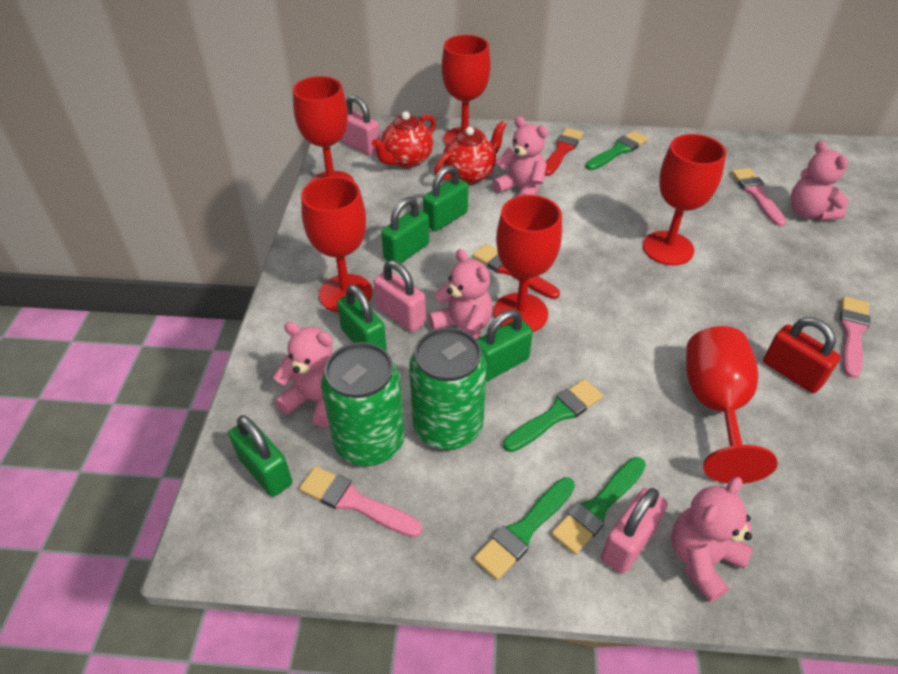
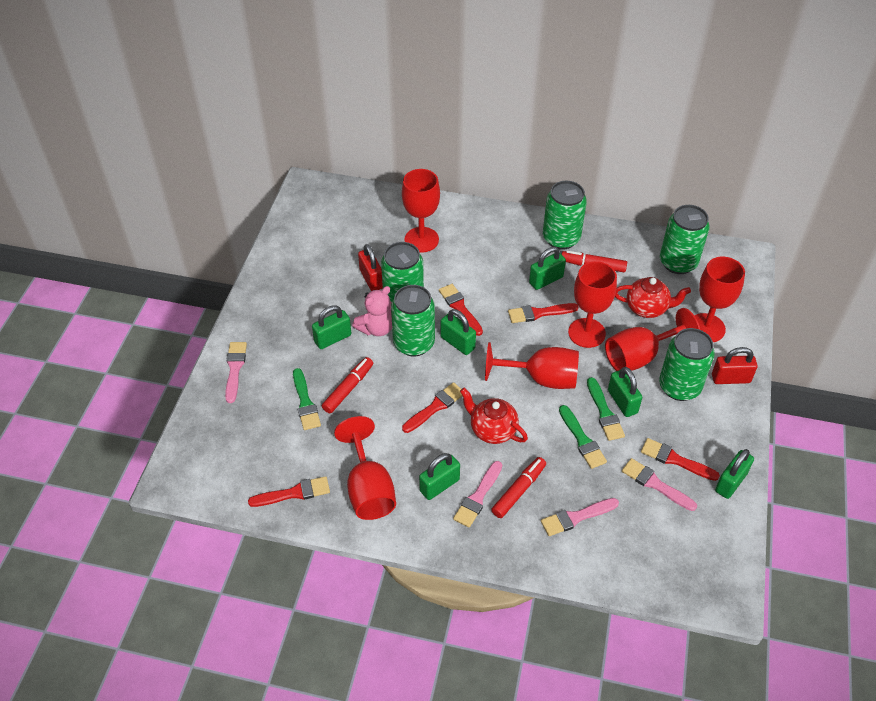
green brush: [474,477,575,580] [503,379,603,452] [551,457,646,555] [585,131,649,170] = 4 -> [293,368,321,430] [559,405,607,469] [587,377,625,441] = 3
green can: [321,342,405,466] [409,327,487,450] = 2 -> [381,242,424,302] [391,285,435,357] [543,181,587,250] [659,328,715,401] [660,205,710,274] = 5
green padlock: [229,415,292,497] [337,284,387,351] [381,197,429,263] [423,165,468,231] [477,310,533,381] = 5 -> [312,305,351,349] [419,453,460,500] [440,309,476,355] [529,247,566,290] [608,367,642,417] [715,449,754,499] = 6
pink brush: [299,466,422,537] [731,168,786,226] [840,296,870,378] = 3 -> [225,342,247,403] [453,461,502,528] [541,498,619,536] [622,458,697,511] = 4
pink padlock: [341,95,380,156] [374,260,426,332] [601,488,668,574] = 3 -> none = 0
pink teddy bear: [273,322,333,427] [428,249,493,339] [492,117,548,196] [671,477,753,602] [791,141,849,221] = 5 -> [352,286,392,336] = 1
red brush: [472,244,560,299] [545,128,584,176] = 2 -> [248,476,330,507] [402,382,462,433] [439,284,483,336] [508,303,578,323] [641,438,720,481] = 5
red marker: none = 0 -> [322,357,373,414] [491,457,546,518] [562,251,627,272] = 3
red padlock: [763,317,841,393] = 1 -> [358,244,383,291] [712,347,758,384] = 2

